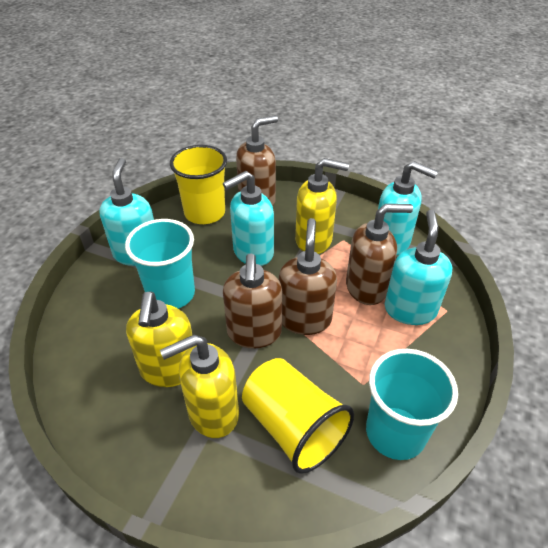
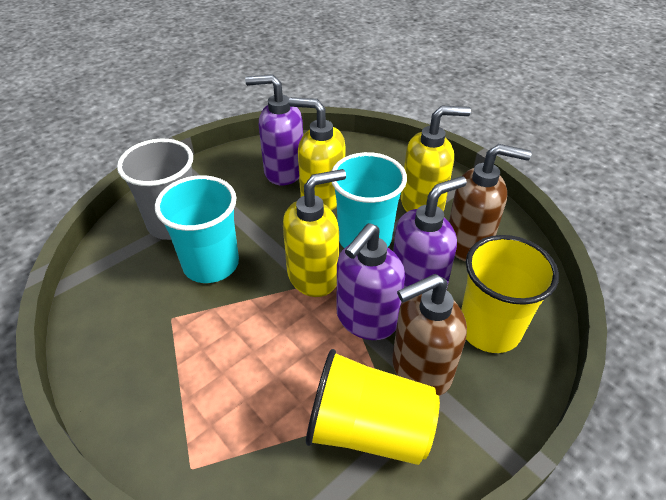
brown soap dispenser: [223,253,283,349] [236,115,278,206] [279,218,337,335] [346,204,413,305] = 4 -> [392,274,467,396] [449,144,532,262] = 2
grey cup: none = 0 -> [117,139,193,240] = 1
purple soap dispenser: none = 0 -> [245,74,303,185] [336,223,405,340] [393,176,467,290] = 3
turquoise soap dispenser: [99,158,154,266] [223,171,274,266] [378,161,438,256] [385,210,452,325] = 4 -> none = 0

